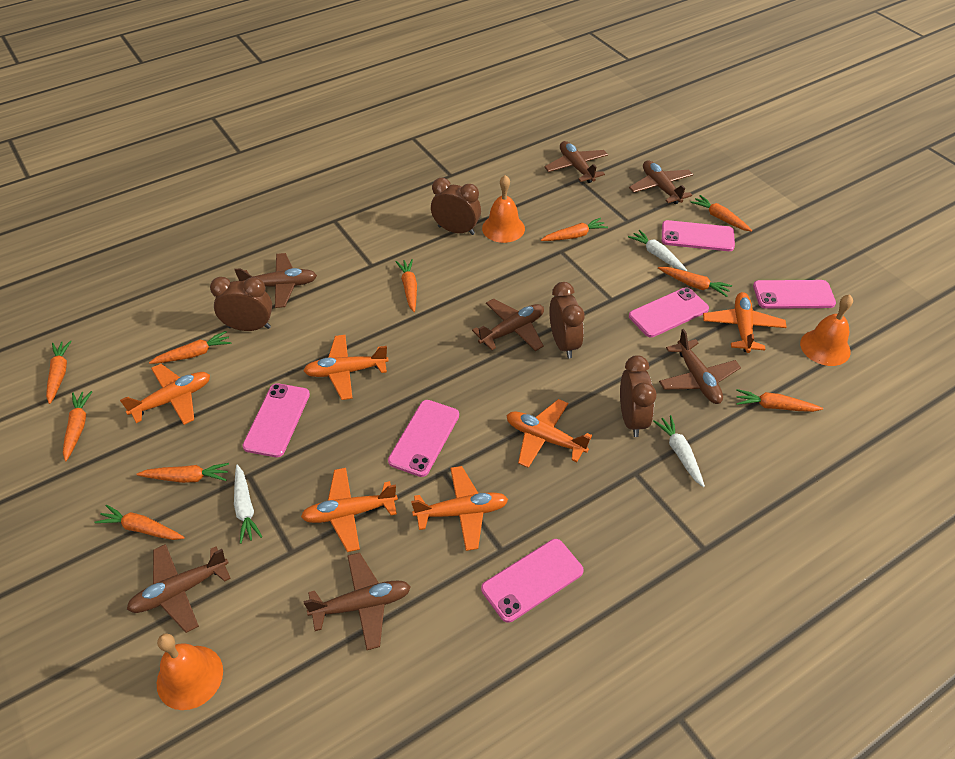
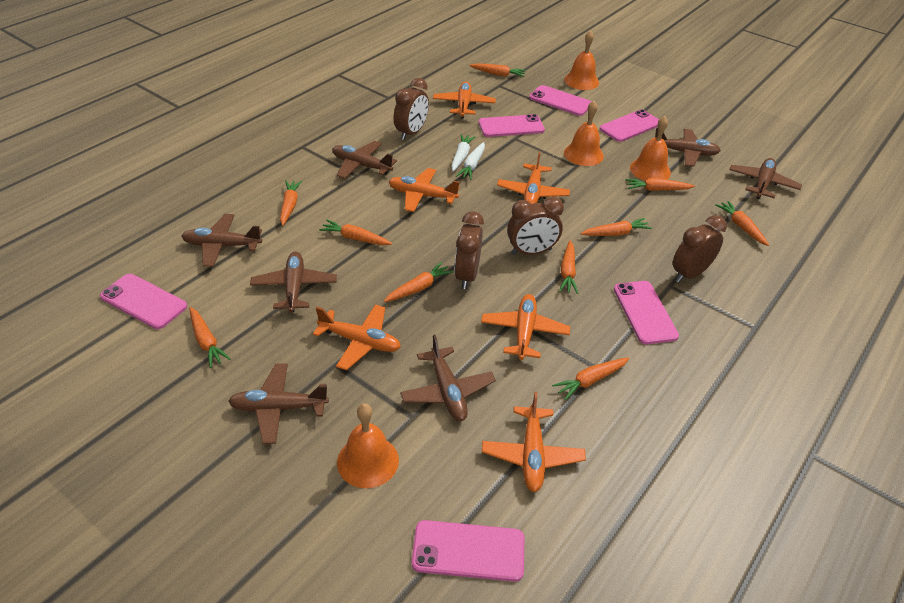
orange bell: [157,633,223,710] [482,175,525,243] [800,295,853,366] = 3 -> [337,403,399,488] [564,30,599,90] [564,101,604,166] [630,116,671,181] = 4
white carrot: [234,465,262,544] [628,230,687,271] [653,415,705,487] = 3 -> [451,134,475,172] [456,142,485,180] = 2

